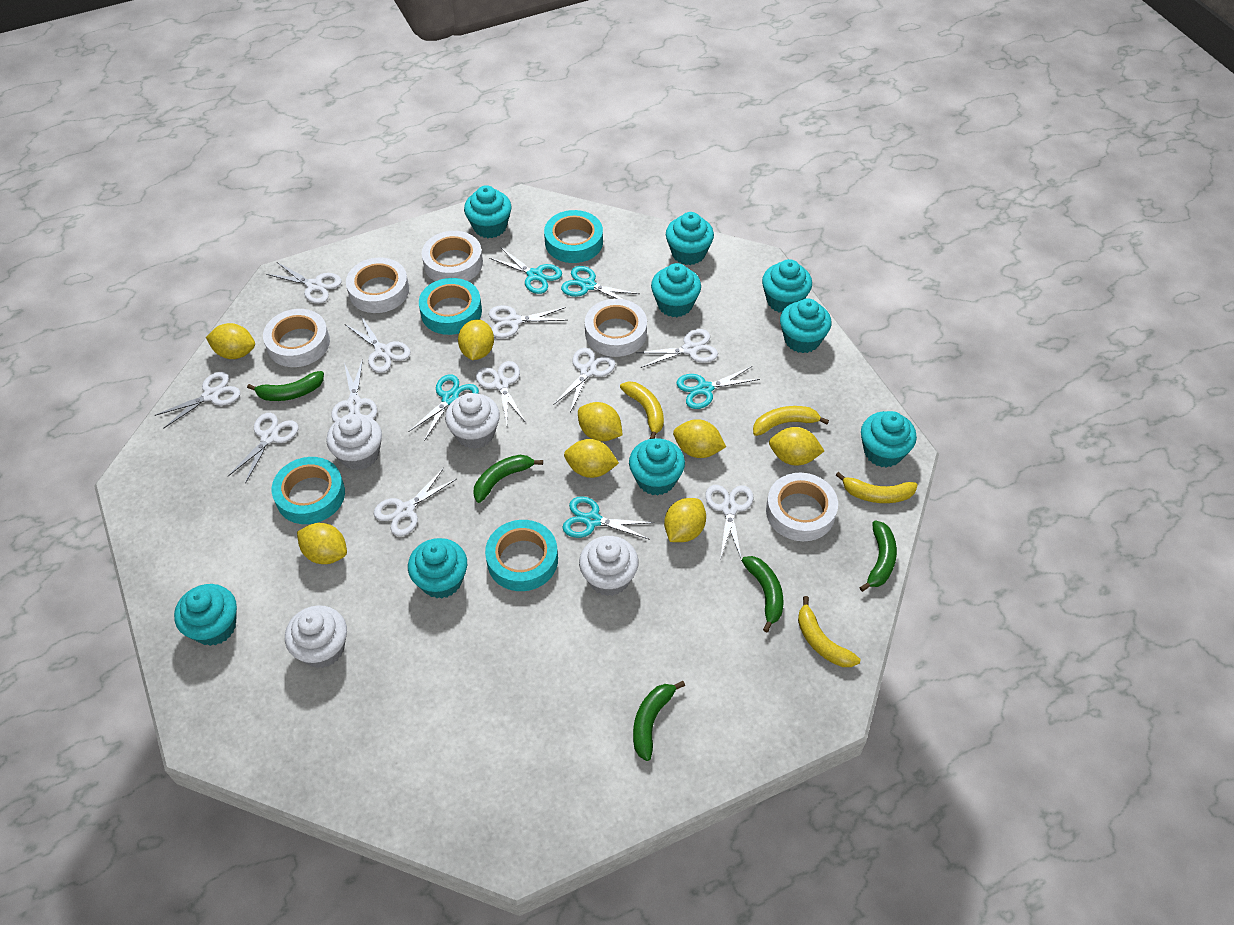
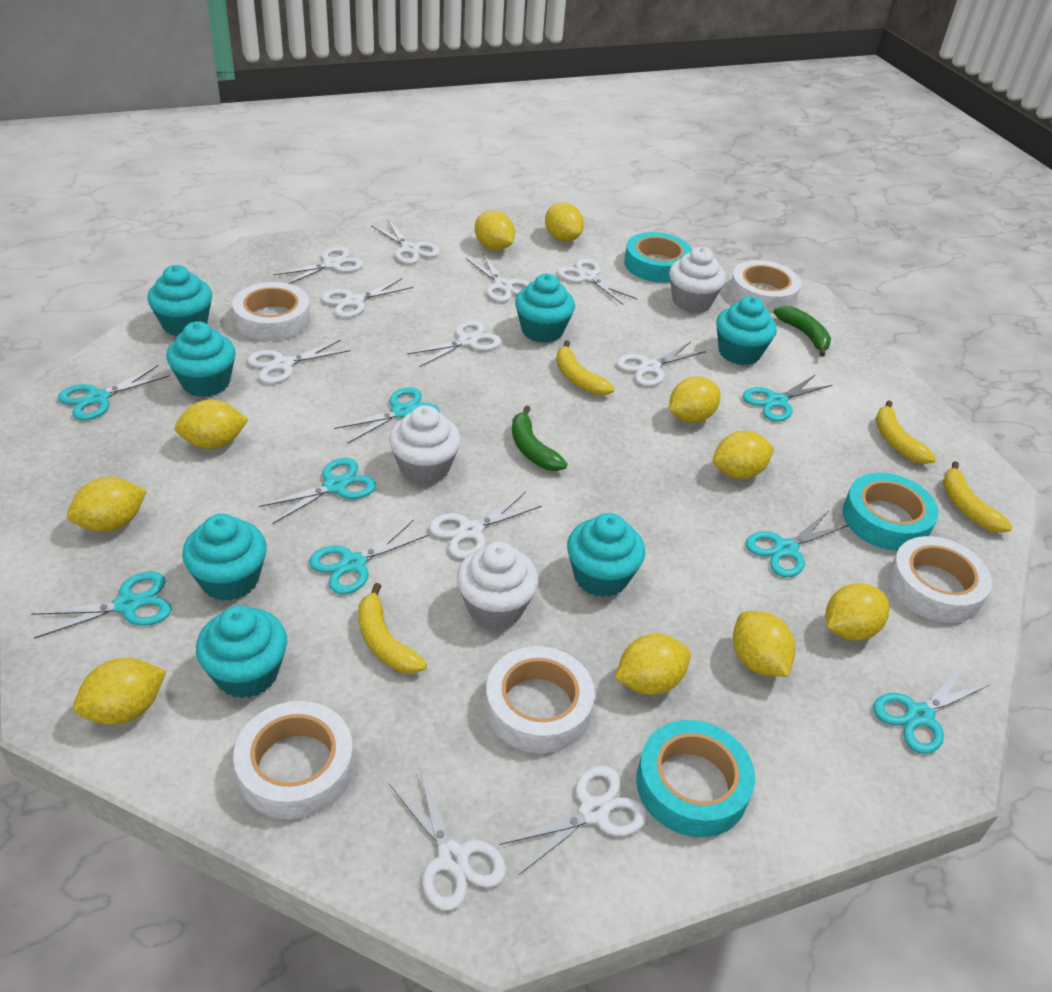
green banana: [247,371,324,401] [473,455,543,503] [633,681,685,761] [742,556,783,632] [860,520,897,592] = 5 -> [512,406,567,471] [773,306,831,357] = 2
turquoise cupcake: [174,584,237,646] [408,538,467,599] [464,185,511,238] [629,438,685,496] [651,263,701,317] [666,212,714,265] [762,259,812,313] [780,298,831,353] [861,411,917,468] = 9 -> [147,265,212,336] [166,321,236,397] [182,513,267,601] [196,606,287,698] [515,274,575,343] [567,513,645,597] [716,296,777,365] = 7
turquoise scissors: [408,374,479,441] [489,247,562,294] [561,266,639,299] [562,496,654,540] [676,366,760,409] = 5 -> [31,572,172,639] [58,365,170,420] [259,458,376,524] [309,520,430,594] [334,387,439,443] [743,374,832,421] [746,511,849,577] [873,666,989,754] = 8
turquoise tape: [272,457,345,524] [419,278,482,335] [485,520,558,591] [544,210,603,263] = 4 -> [624,232,692,283] [636,720,755,837] [843,473,938,551] = 3
white cupcake: [285,605,347,668] [326,414,382,470] [445,393,500,449] [579,536,639,596] = 4 -> [389,405,461,485] [457,542,538,629] [669,247,726,313] = 3
yellow lemon: [206,323,255,359] [297,523,347,564] [458,319,494,360] [564,439,619,478] [578,402,623,441] [664,498,706,542] [673,419,726,458] [769,427,824,466] = 8 -> [67,477,147,532] [73,658,166,725] [175,400,249,449] [475,211,515,250] [545,202,584,242] [615,634,691,695] [669,376,721,423] [713,431,774,479] [733,611,795,677] [826,583,890,641] = 10

